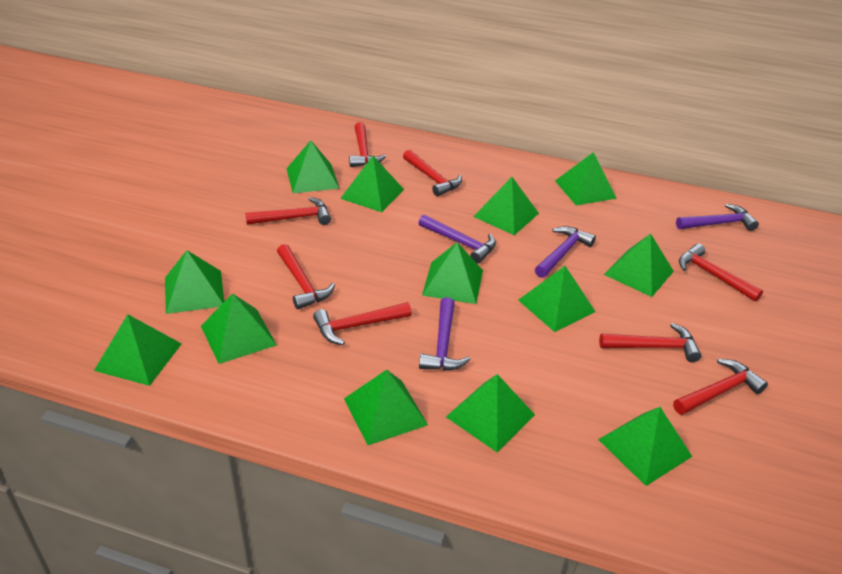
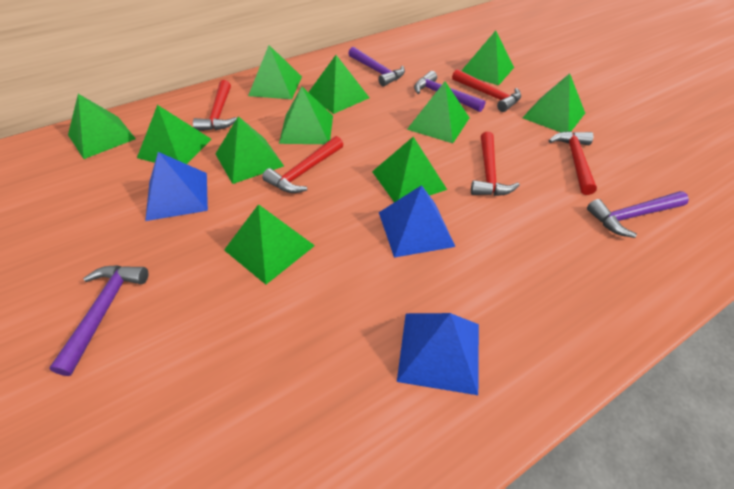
blue pyramid: none = 0 -> [145,152,208,221] [379,185,456,258] [397,313,479,395] = 3
green pyramid: [94,314,182,386] [165,250,224,314] [201,293,277,364] [286,140,340,193] [340,156,404,212] [344,370,428,445] [422,242,483,304] [446,374,535,452] [473,177,539,235] [518,266,595,332] [555,152,617,205] [598,407,692,486] [604,234,674,297] = 13 -> [68,94,136,159] [137,105,211,164] [216,116,284,184] [224,204,315,285] [248,45,302,99] [279,87,333,144] [309,55,369,114] [372,137,447,202] [407,81,469,143] [461,31,514,86] [522,73,585,132] = 11
red hammer: [245,197,331,225] [277,244,335,309] [313,302,412,345] [349,122,386,167] [403,150,462,196] [599,323,701,362] [673,359,768,415] [679,244,763,302] = 8 -> [193,80,237,131] [262,136,343,193] [452,69,521,112] [471,132,520,196] [548,131,597,195] = 5

